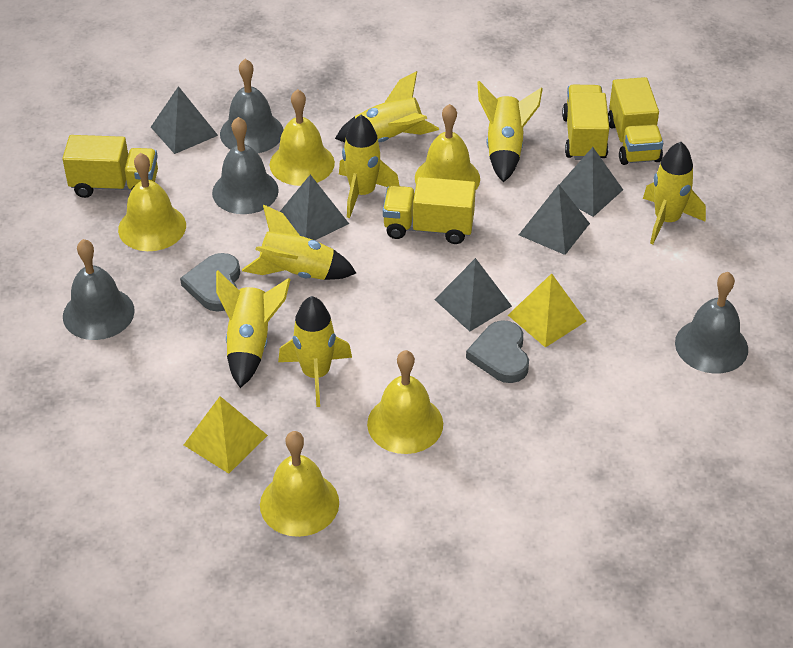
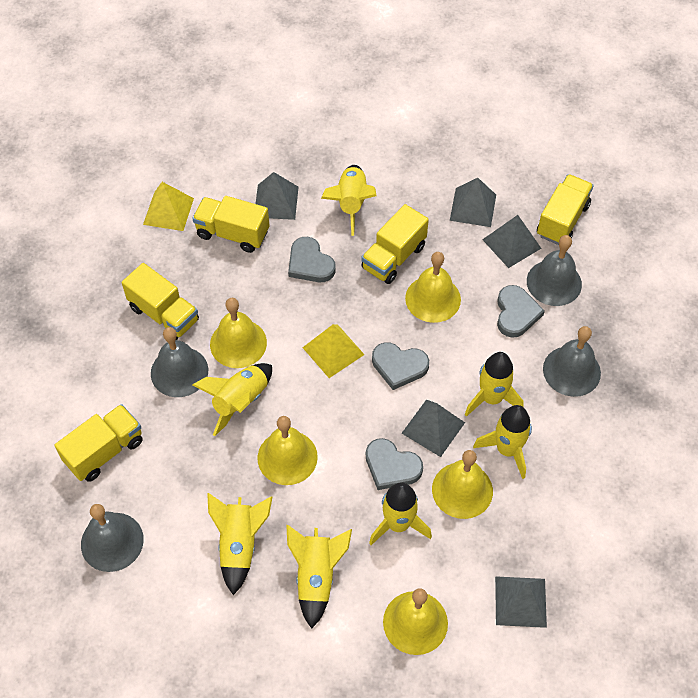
grey heart: [180,253,240,312] [466,320,529,383] = 2 -> [288,237,336,282] [366,438,423,490] [372,342,429,390] [497,285,545,338] = 4
yellow truck: [62,135,158,198] [383,177,476,244] [562,85,609,160] [608,77,663,165] = 4 -> [54,404,143,482] [122,263,199,340] [192,196,270,253] [361,204,429,284] [537,174,594,245] = 5

